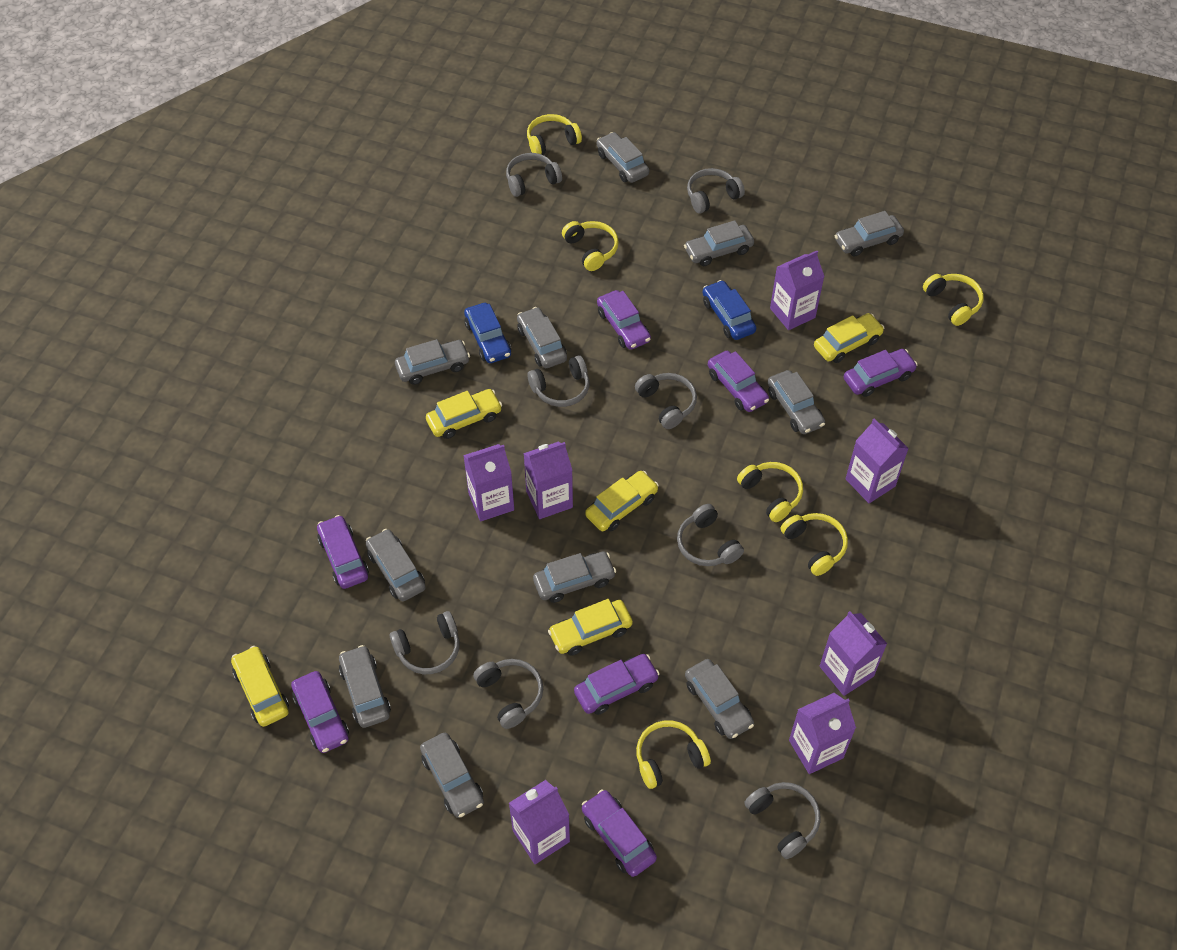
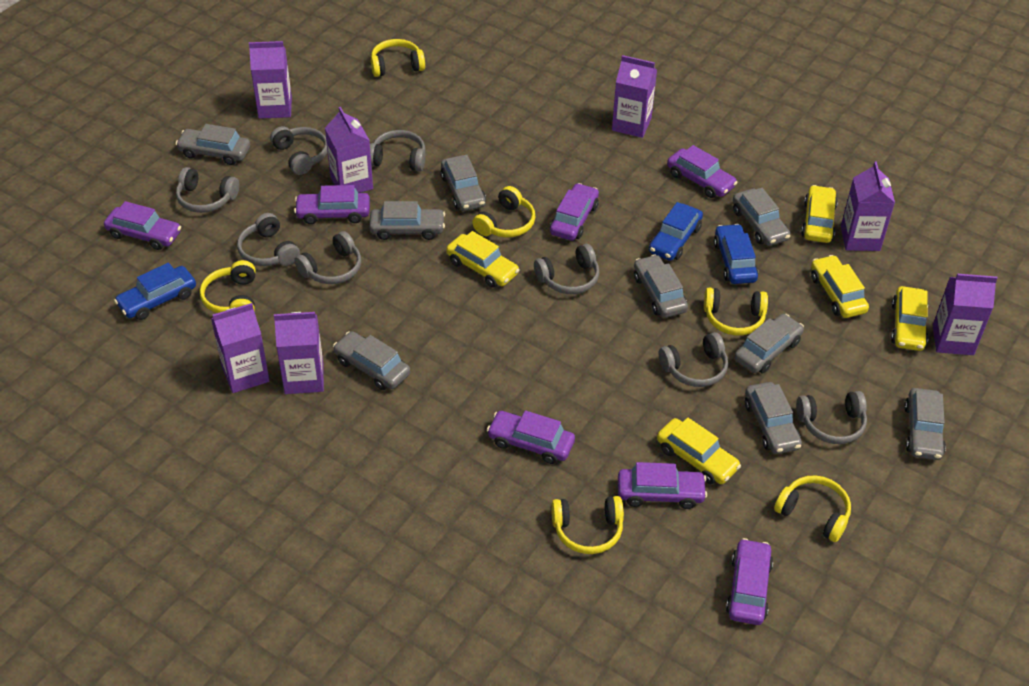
blue car: [464,303,511,363] [703,280,756,340] = 2 -> [114,263,196,320] [649,202,703,261] [714,224,758,284] = 3
grey car: [339,645,391,728] [366,529,426,601] [395,339,470,385] [420,733,484,818] [517,307,567,368] [533,551,616,603] [597,132,649,183] [684,220,754,266] [685,659,754,739] [768,370,825,434] [835,211,904,257] = 11 -> [176,124,250,165] [333,331,410,390] [369,201,445,240] [441,154,486,211] [634,254,688,318] [733,188,790,246] [734,314,804,374] [745,382,802,454] [904,388,946,460] = 9

